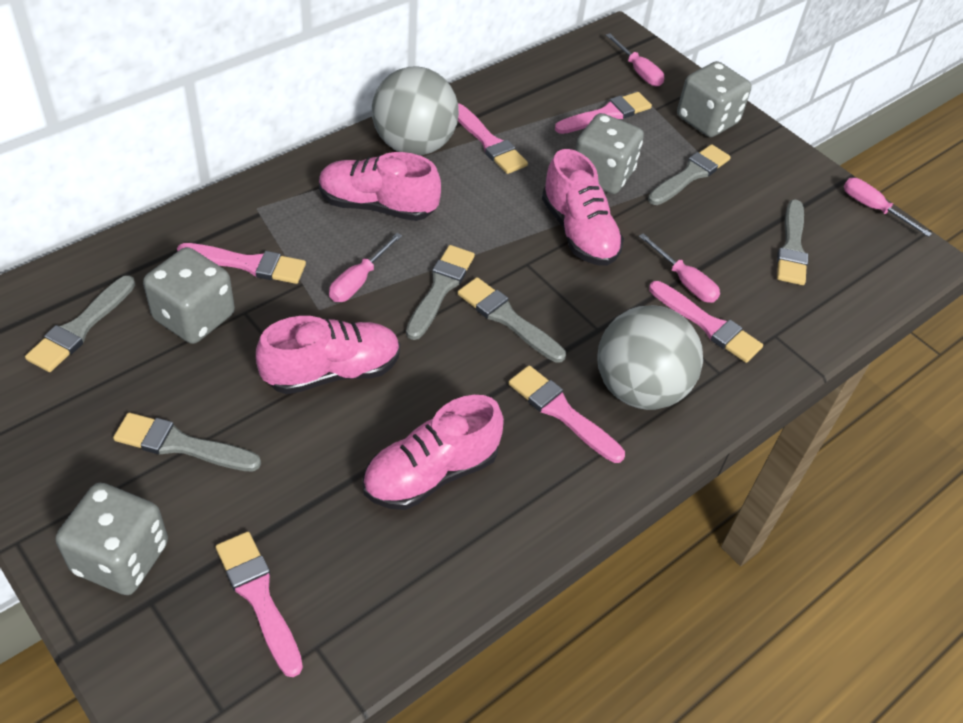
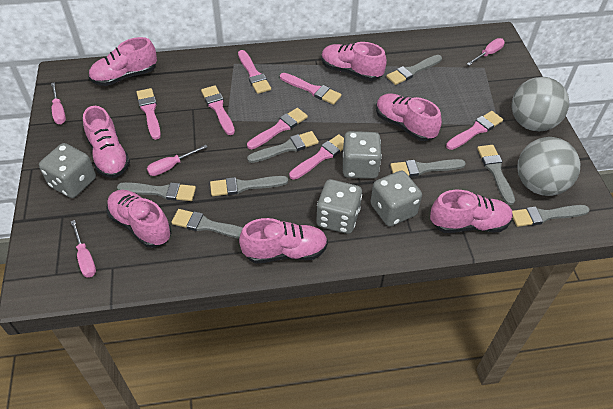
grey brush: [25,276,135,372] [113,413,261,472] [406,245,475,340] [458,277,566,363] [648,144,731,205] [777,200,808,285] = 6 -> [117,182,196,201] [171,209,243,239] [210,176,288,196] [247,131,319,163] [386,55,442,85] [390,159,466,177] [477,145,515,205] [512,205,590,227] = 8
pink brush: [177,243,306,284] [216,532,303,677] [458,103,528,174] [508,365,625,463] [555,92,652,134] [649,281,763,363] = 6 -> [137,88,161,140] [201,85,235,135] [238,50,271,94] [247,108,308,149] [280,73,342,105] [289,134,344,180] [446,111,503,150] = 7
pink shoe: [256,316,400,394] [319,152,441,221] [363,395,504,510] [542,149,624,266] = 4 -> [83,106,130,178] [88,37,157,86] [107,190,171,248] [239,218,328,263] [321,42,387,81] [376,93,442,141] [430,190,513,233] = 7

